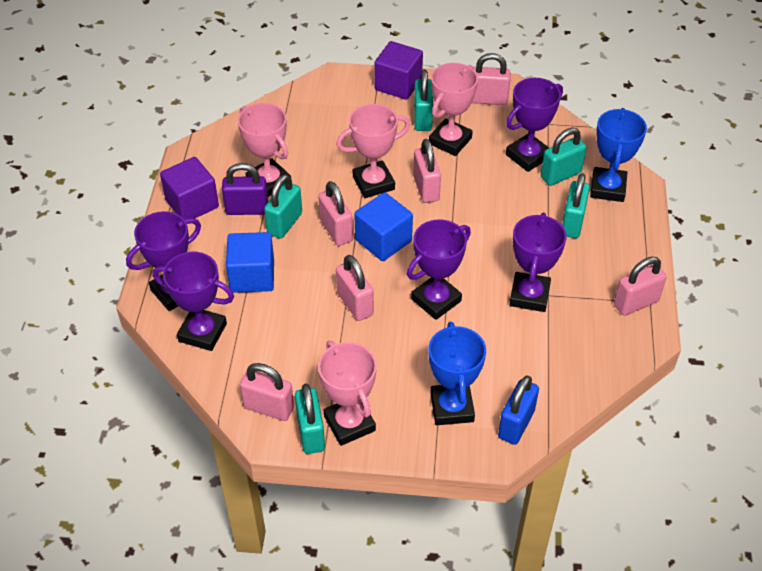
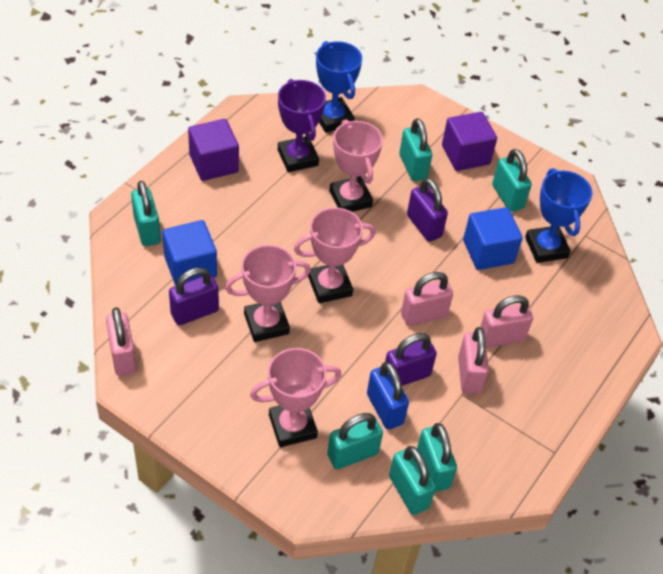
pink padlock: [240,363,294,421] [318,181,353,246] [336,255,374,321] [413,139,441,203] [472,53,511,105] [614,257,667,316] = 6 -> [106,307,137,376] [401,272,453,326] [458,327,489,394] [480,295,533,348] = 4
purple padlock: [222,163,268,215] = 1 -> [169,267,219,325] [385,333,437,386] [407,178,448,242] = 3
purple trophy: [126,211,201,311] [153,252,234,351] [407,219,471,320] [506,78,563,172] [509,213,566,312] = 5 -> [278,79,326,172] = 1
turquoise padlock: [264,174,302,239] [295,383,325,454] [414,69,433,131] [541,128,586,186] [562,173,590,238] = 5 -> [131,181,161,246] [327,413,383,469] [389,446,436,515] [399,118,432,181] [417,423,457,492] [492,149,532,212] = 6

